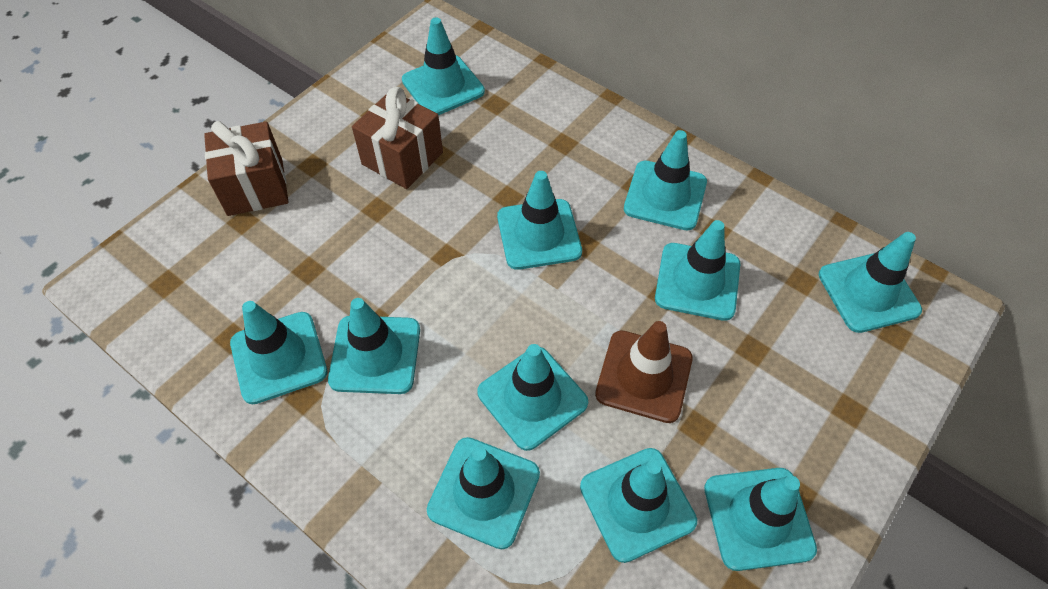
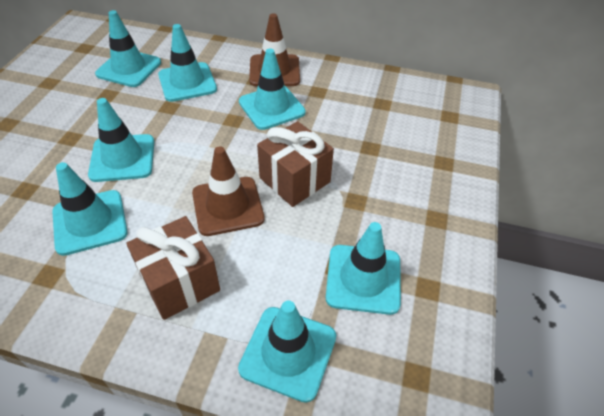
brown traffic cone: [595,321,693,423] = 1 -> [192,146,265,236] [249,13,300,86] = 2
turquoise traffic cone: [230,301,327,404] [328,298,420,394] [402,17,485,115] [427,437,540,549] [477,344,588,451] [497,171,582,270] [580,448,697,563] [624,130,707,230] [655,220,740,321] [704,468,817,571] [819,232,922,333] = 11 -> [52,162,128,256] [88,98,154,182] [95,10,161,87] [158,24,217,102] [238,301,336,403] [239,48,306,130] [326,222,401,315] = 7

